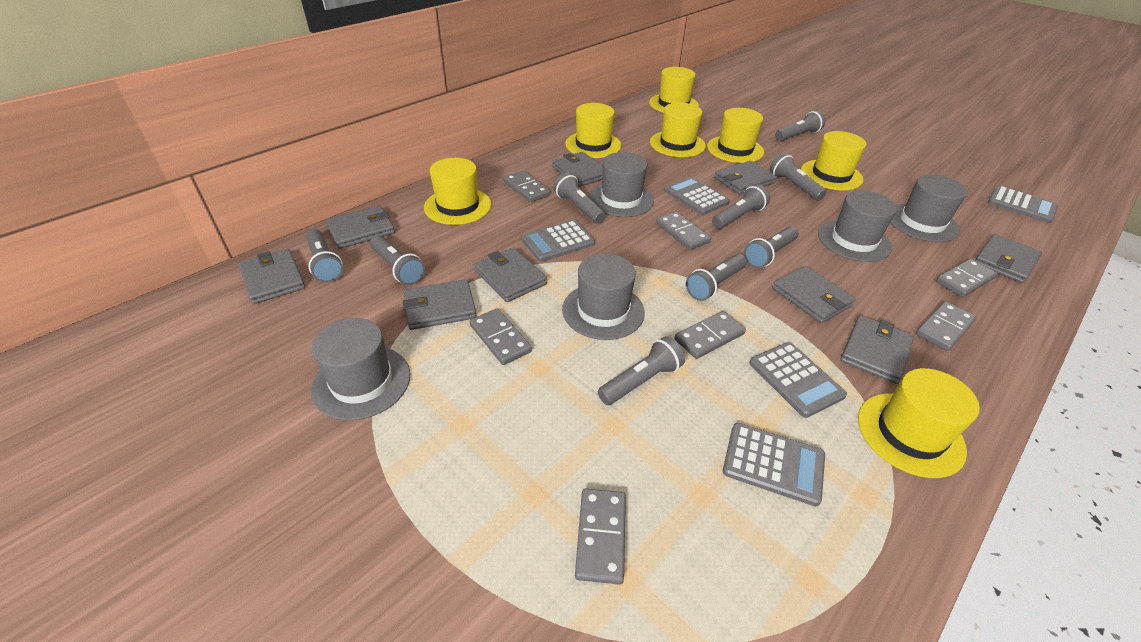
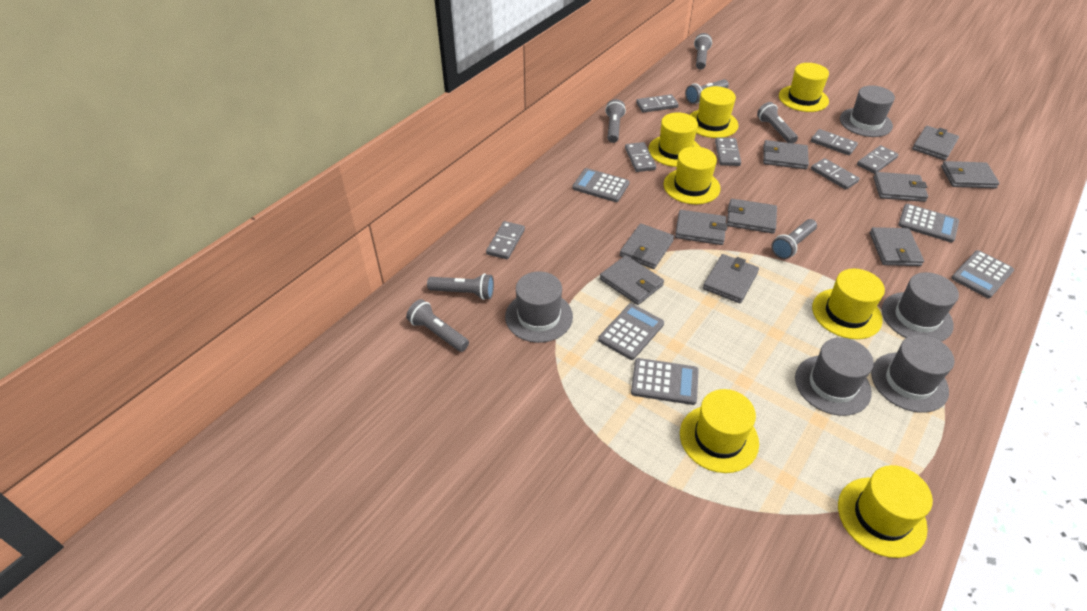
grey flashlight: [306,229,343,283] [370,235,425,285] [553,173,606,224] [598,336,685,405] [686,254,747,301] [712,184,770,229] [744,226,799,268] [770,153,827,200] [775,111,825,141] = 9 -> [406,299,469,352] [427,273,494,300] [605,99,626,143] [685,79,729,104] [694,33,712,70] [757,102,798,143] [771,219,817,259] = 7
grey wallet: [239,249,305,304] [326,206,395,249] [403,279,477,330] [474,248,547,302] [552,152,603,187] [714,161,776,194] [772,266,856,323] [840,315,914,384] [975,234,1042,283] = 9 -> [600,255,664,305] [620,223,674,269] [675,210,727,245] [703,254,759,303] [727,199,777,234] [763,140,809,169] [870,227,924,266] [873,172,928,202] [912,126,959,160] [941,161,1000,188] = 10

